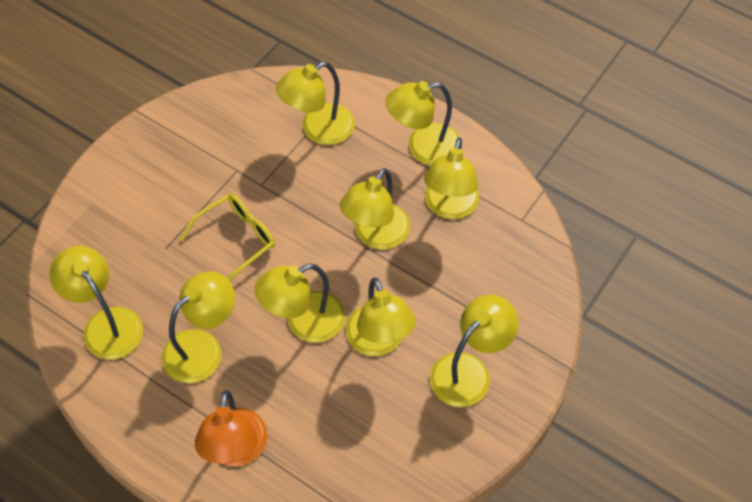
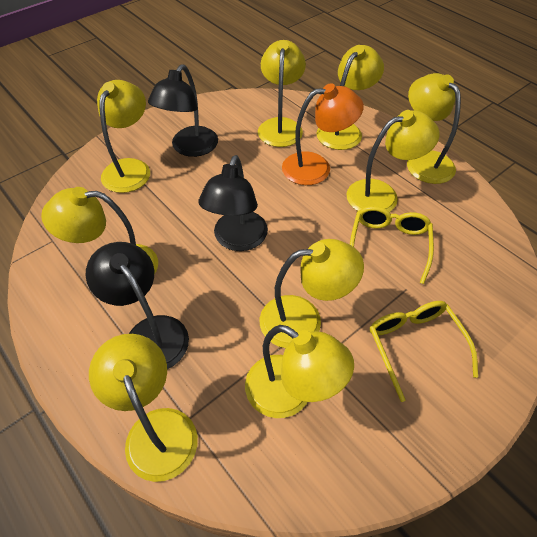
black lamp: none = 0 -> [86,242,189,369] [148,64,218,157] [199,155,268,251] = 3
yellow glasses: [180,194,275,281] = 1 -> [350,206,434,284] [370,301,478,402] = 2

